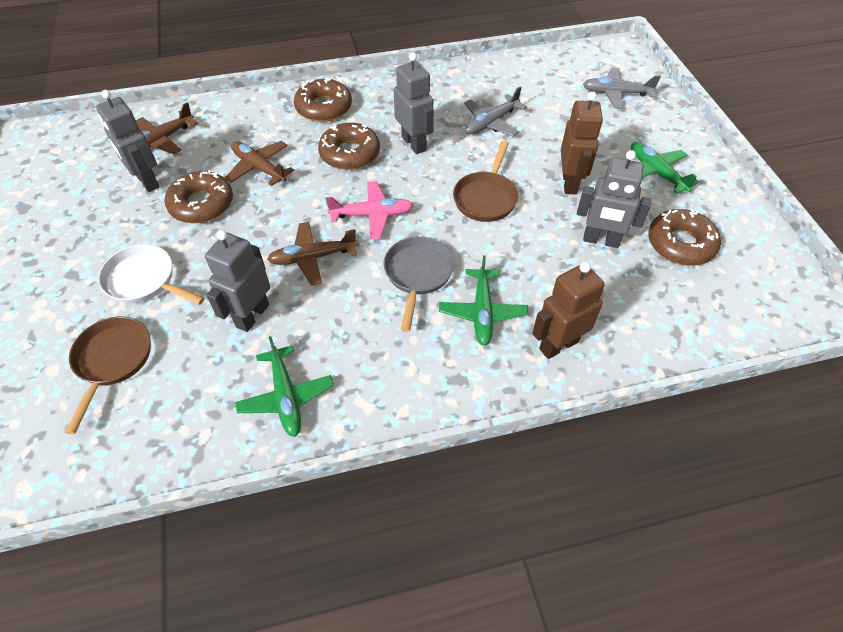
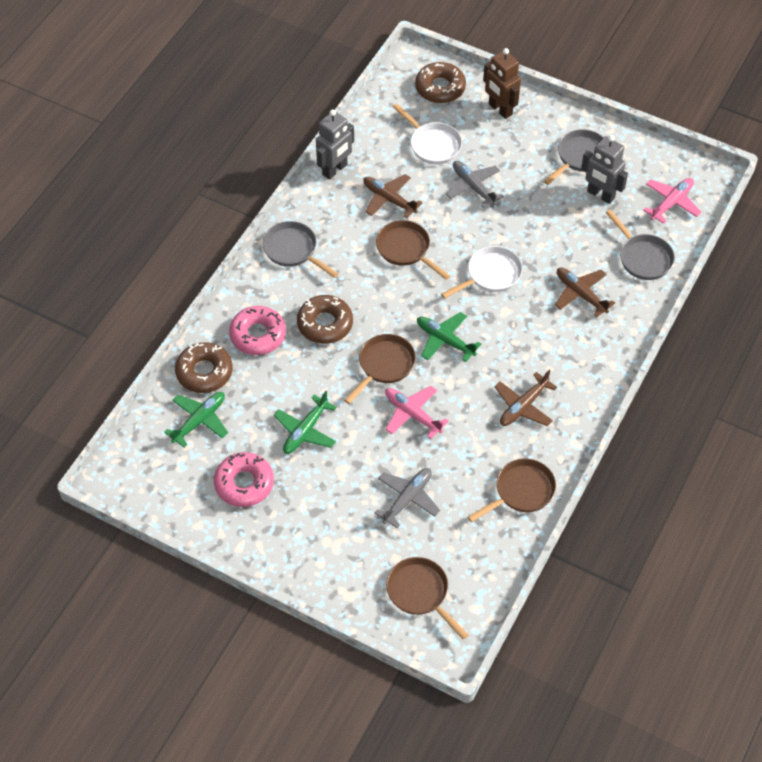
brown donut: [164,170,233,223] [294,77,352,122] [318,123,380,170] [648,209,721,266] = 4 -> [175,342,233,393] [297,295,353,344] [415,62,466,103] = 3
brown pan: [65,317,151,434] [453,141,518,222] = 2 -> [344,334,416,404] [376,220,450,280] [386,557,468,640] [468,459,556,522] = 4
brown robot: [532,262,604,359] [561,92,603,195] = 2 -> [483,48,521,119] = 1
grey pan: [383,236,455,332] = 1 -> [263,221,339,278] [543,129,604,185] [606,210,675,280] = 3
grey robot: [96,90,159,192] [205,230,270,332] [394,52,434,154] [577,150,652,248] = 4 -> [316,110,354,180] [581,135,628,204] = 2
pink donut: none = 0 -> [214,452,274,507] [229,306,286,355] = 2
pink plane: [326,181,414,239] = 1 -> [385,386,449,439] [643,178,701,224] = 2
white pan: [98,244,205,305] = 1 -> [393,104,462,164] [441,246,523,299] = 2

